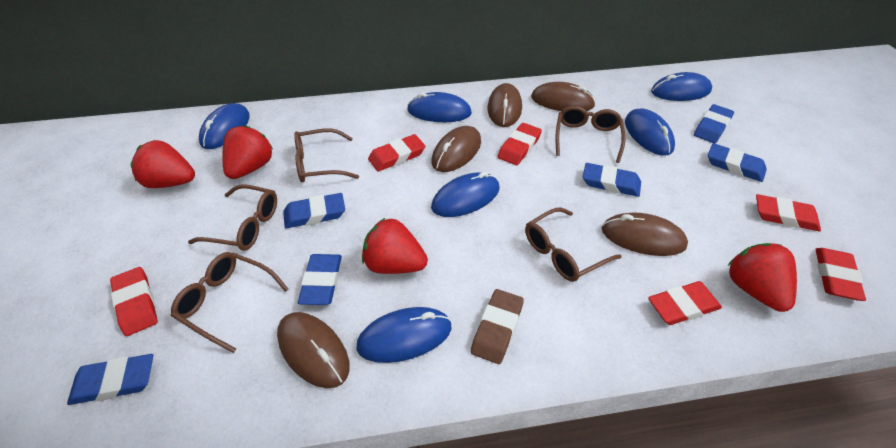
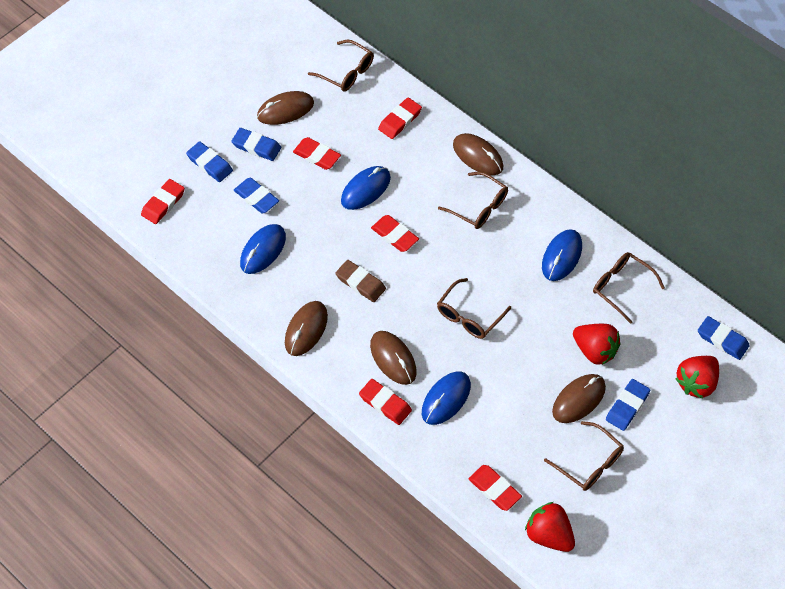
blue eraser: [67,354,153,405] [283,193,345,228] [298,254,342,305] [583,163,641,197] [694,104,734,143] [708,143,767,182] = 6 -> [186,141,233,182] [231,128,281,161] [234,178,279,214] [606,379,650,431] [698,316,750,360] = 5
blue mouse: [199,103,250,149] [356,307,452,363] [407,92,472,122] [431,172,499,217] [625,109,675,156] [651,72,712,101] = 6 -> [240,224,286,274] [341,166,391,210] [422,371,471,425] [542,229,582,281] = 4
red strawberry: [130,140,195,188] [222,125,273,179] [362,218,428,274] [728,243,797,312] = 4 -> [525,502,575,552] [573,324,620,365] [675,356,719,399] = 3

